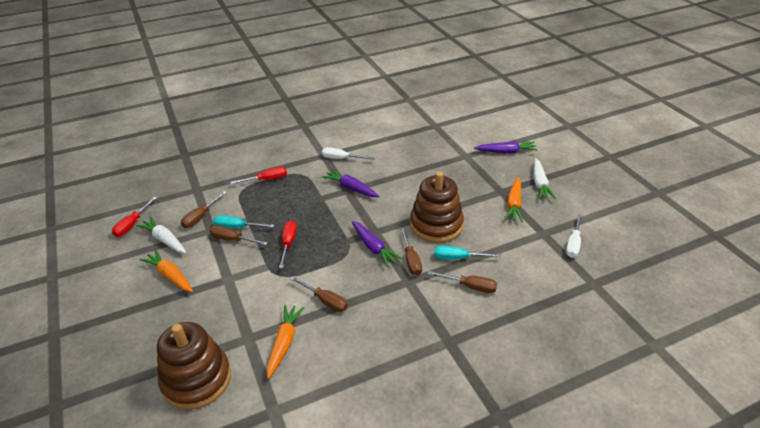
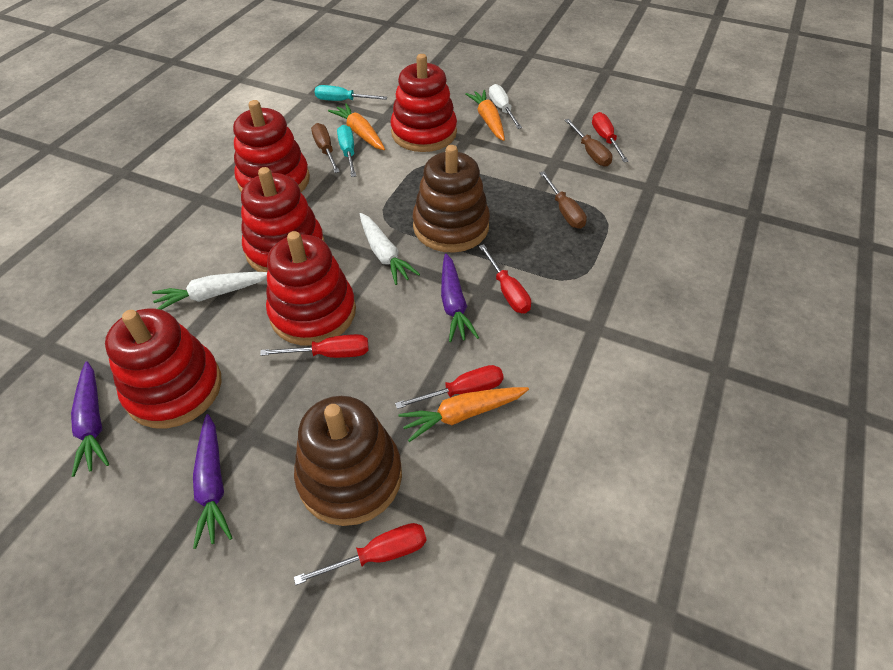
brown screwdriver: [181,191,227,228] [209,225,268,245] [290,276,348,312] [400,228,422,276] [428,271,497,293] = 5 -> [311,123,340,173] [540,171,587,229] [564,119,612,166] = 3
red screwdriver: [112,197,157,237] [231,167,287,184] [279,221,297,268] = 3 -> [260,334,369,358] [294,523,426,585] [395,365,504,409] [479,244,531,314] [592,112,629,162] = 5
red stacking toy: none = 0 -> [105,309,221,428] [233,100,310,192] [241,167,325,272] [266,231,356,346] [390,54,457,152] = 5
white screwdriver: [322,147,375,160] [566,214,582,258] = 2 -> [489,84,522,129] = 1

